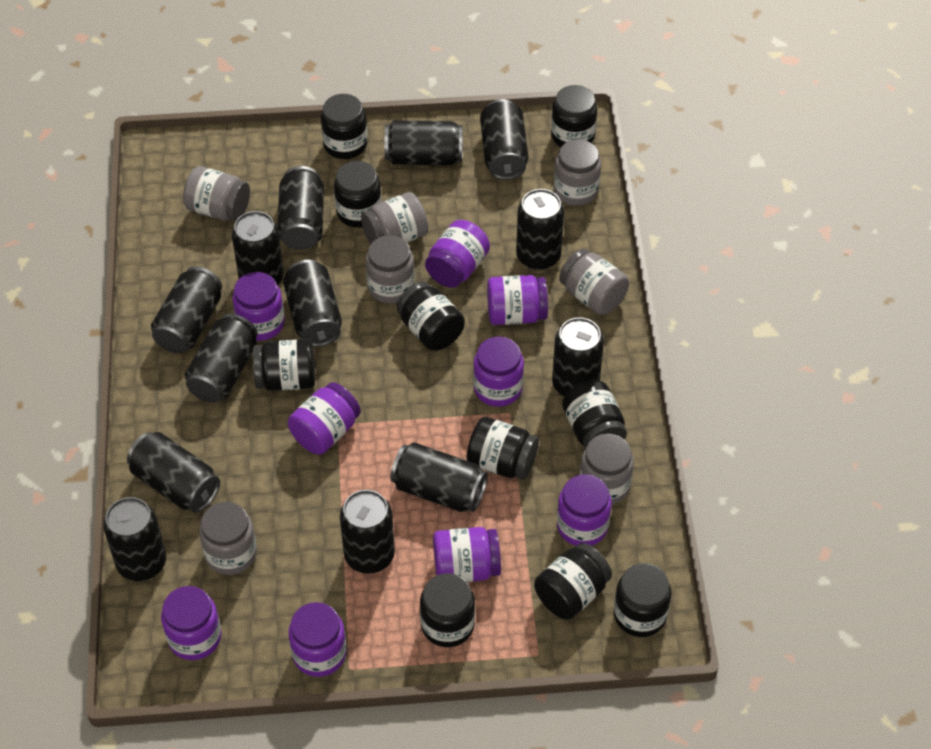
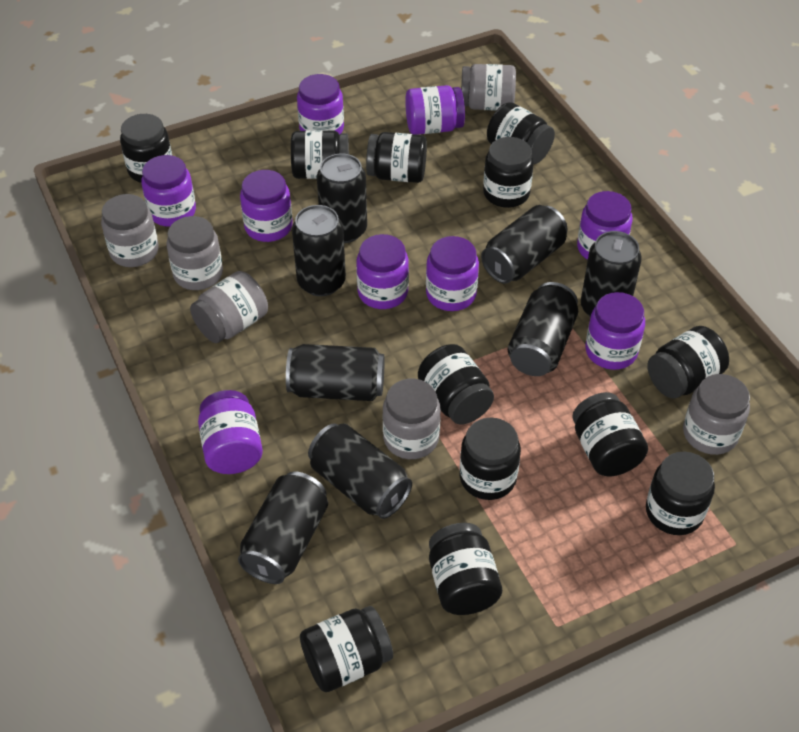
black can: [103,497,166,581] [127,432,220,513] [151,266,222,353] [185,314,258,403] [232,211,284,285] [277,166,324,250] [283,260,342,347] [340,490,395,574] [384,120,463,165] [390,442,488,512] [480,99,528,180] [516,189,564,270] [552,317,604,397] = 13 -> [238,471,328,584] [286,344,385,401] [292,205,346,296] [308,423,412,519] [317,153,367,243] [481,205,568,284] [508,282,578,376] [581,231,642,317] = 8
black jar: [253,339,315,391] [321,94,368,159] [334,161,382,228] [396,282,465,351] [420,573,475,647] [467,417,539,480] [534,543,612,620] [551,85,597,147] [562,380,627,448] [614,563,671,637] = 10 -> [120,114,172,182] [291,130,349,179] [300,606,393,692] [366,132,427,183] [418,344,494,425] [429,523,502,615] [460,418,521,500] [483,137,534,208] [487,102,555,164] [572,392,648,476] [646,452,715,535] [647,326,729,398] = 12
grey jar: [183,166,250,221] [199,502,257,575] [361,192,428,245] [366,235,415,304] [554,139,601,206] [559,249,629,315] [580,433,634,504] = 7 -> [101,194,159,267] [166,216,223,290] [190,271,268,343] [383,379,441,459] [461,64,516,111] [683,374,750,455] = 6

